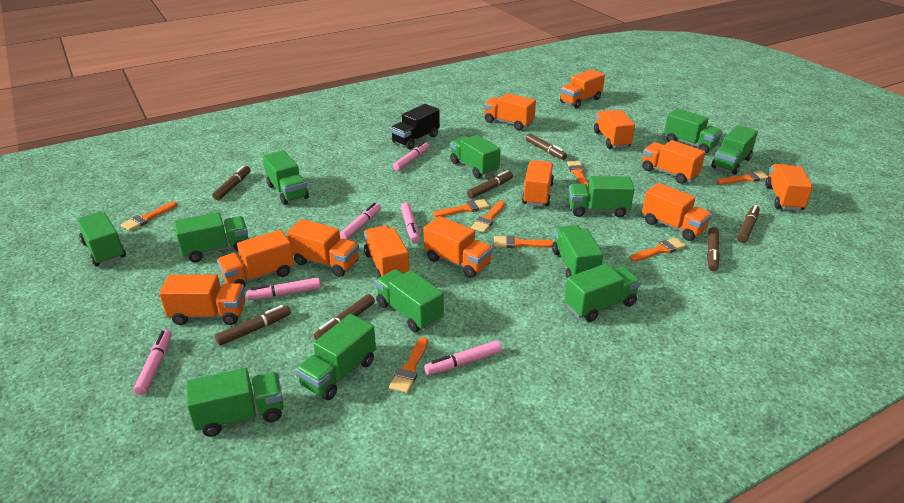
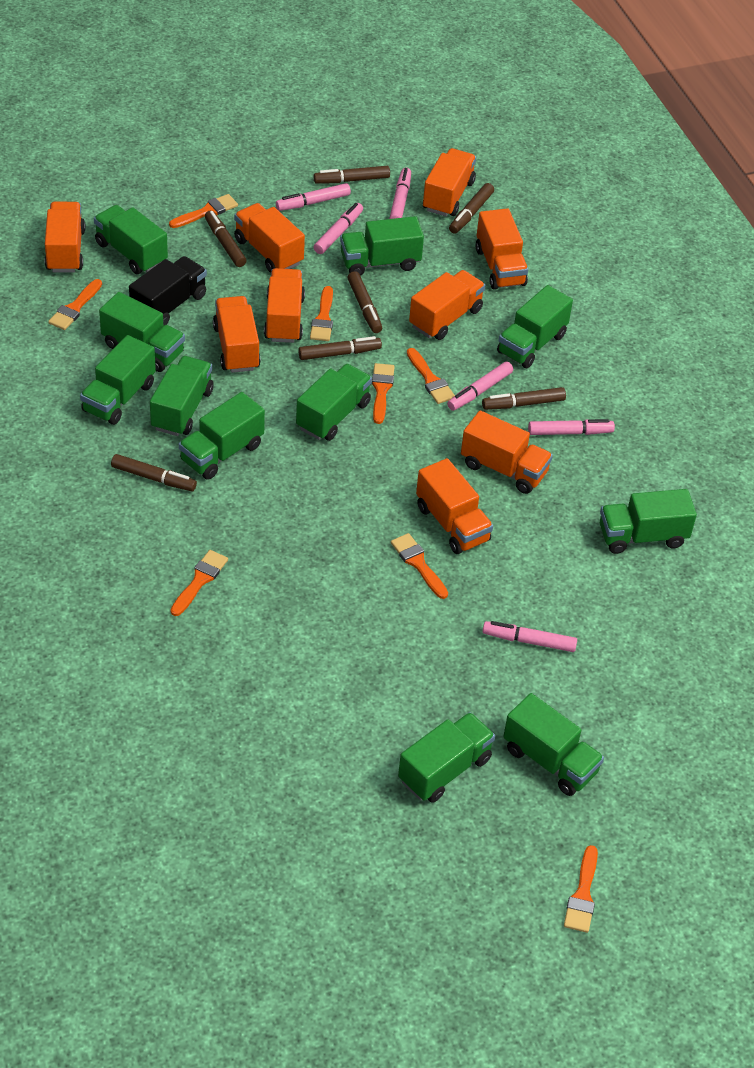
green truck: [76,212,126,266] [174,212,248,262] [186,368,284,437] [263,150,309,205] [296,314,376,400] [375,269,444,332] [450,135,501,178] [552,225,603,278] [564,264,641,322] [569,176,634,217] [664,108,723,153] [712,125,758,175] = 12 -> [80,335,156,425] [94,205,168,274] [99,292,185,372] [150,356,214,436] [179,392,265,480] [296,364,372,441] [340,216,424,276] [398,712,495,803] [497,285,573,368] [503,693,604,796] [600,489,697,554] = 11
orange truck: [159,275,246,325] [217,230,294,288] [287,219,359,277] [364,225,410,279] [424,216,493,278] [484,93,536,130] [522,160,554,207] [560,69,605,108] [594,110,635,149] [642,140,705,184] [642,183,712,241] [765,164,813,211] = 12 -> [45,202,85,272] [213,296,261,373] [234,203,305,273] [264,268,305,343] [409,270,485,340] [416,458,493,554] [423,148,476,216] [461,411,553,494] [476,208,528,290] = 9

